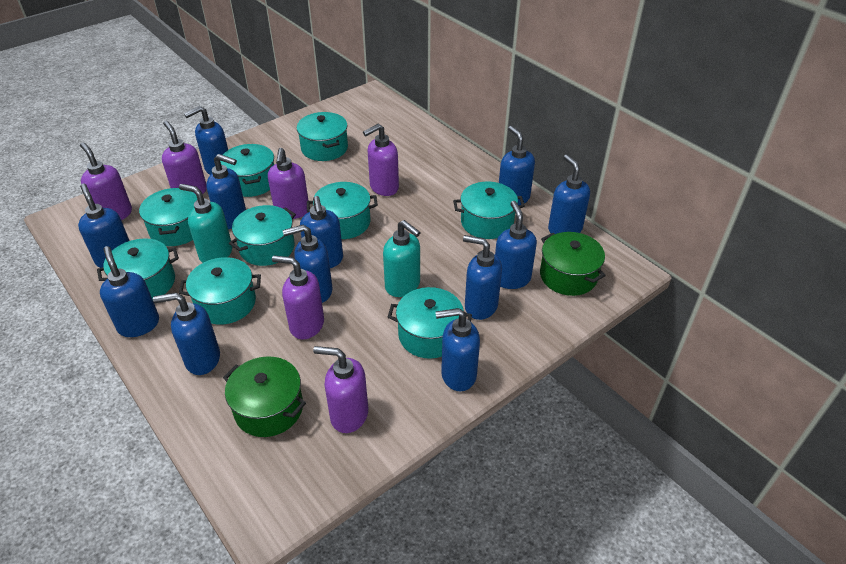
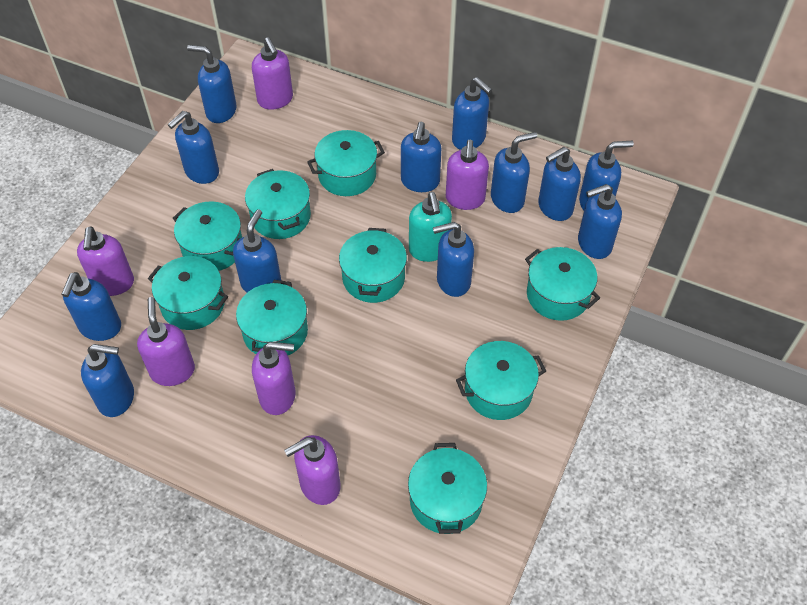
green pot: [223,356,306,437] [540,232,606,296] = 2 -> none = 0
turquoise soap dispenser: [179,184,232,263] [383,220,420,297] = 2 -> [409,192,452,262] = 1

